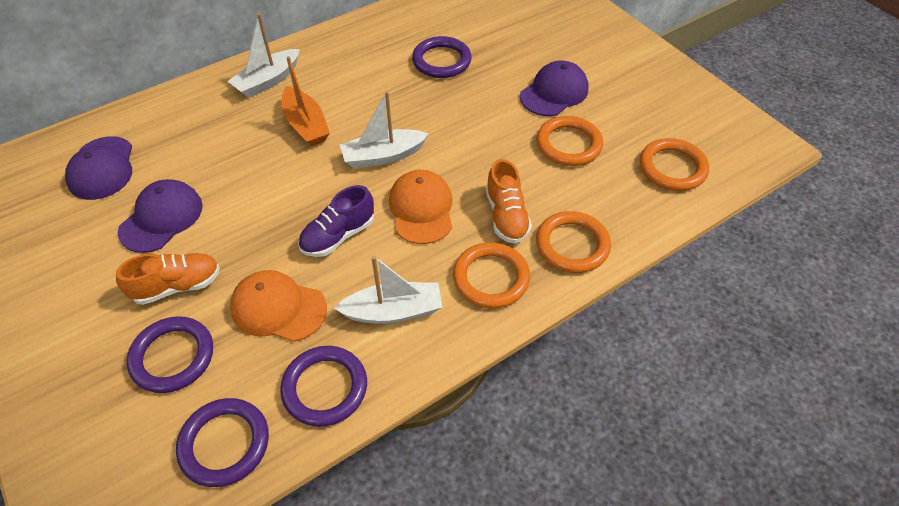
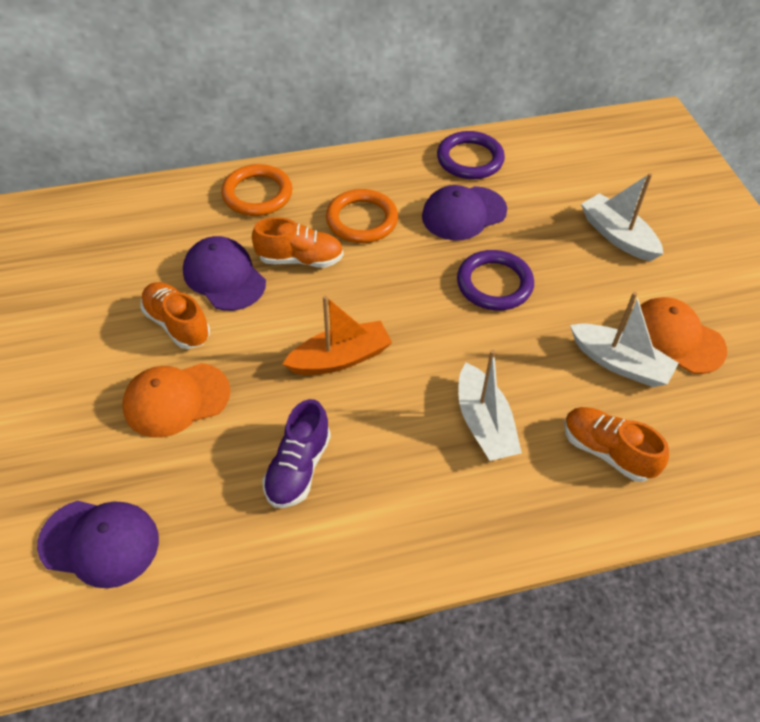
orange ring: [453,242,530,308] [536,211,611,273] [537,116,603,166] [640,138,709,191] = 4 -> [221,164,292,216] [326,189,398,243] = 2
orange shoe: [116,253,220,305] [486,159,532,244] = 2 -> [140,282,210,349] [252,217,344,268] [564,407,669,482] = 3
purple ring: [127,316,213,393] [176,398,269,487] [280,346,367,427] [412,36,472,78] = 4 -> [437,131,505,179] [457,250,534,311] = 2

